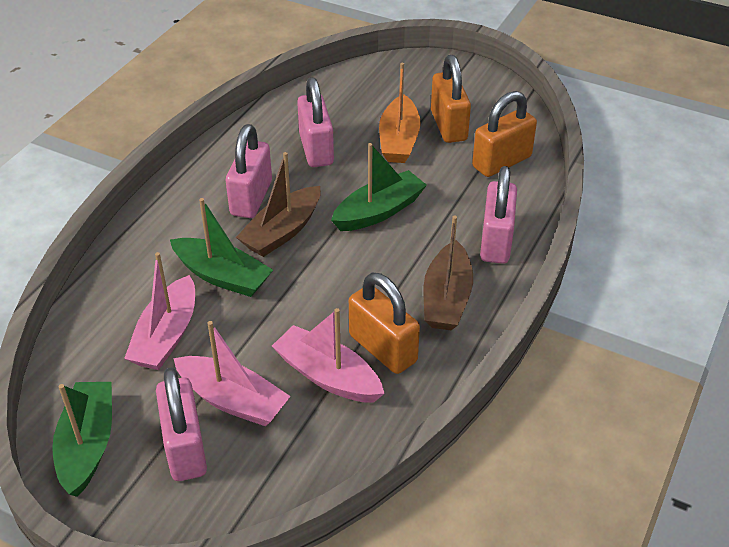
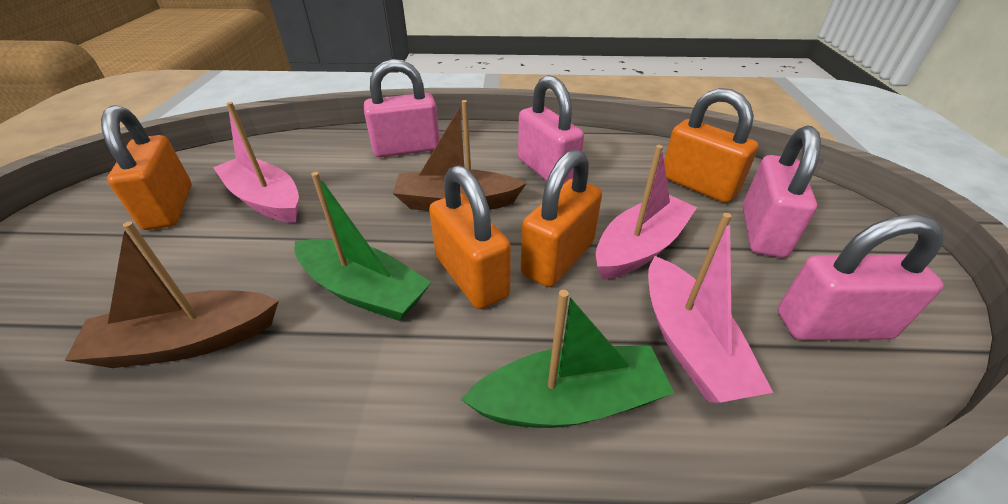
green boat: [52,382,112,497] [170,198,273,297] [331,143,427,231] = 3 -> [294,172,432,321] [461,290,674,428] = 2
orange boat: [379,63,421,163] = 1 -> none = 0
orange padlock: [349,273,420,374] [431,55,471,143] [472,91,537,177] = 3 -> [101,105,192,230] [429,165,511,309] [521,149,602,287] [664,88,759,203] = 4

